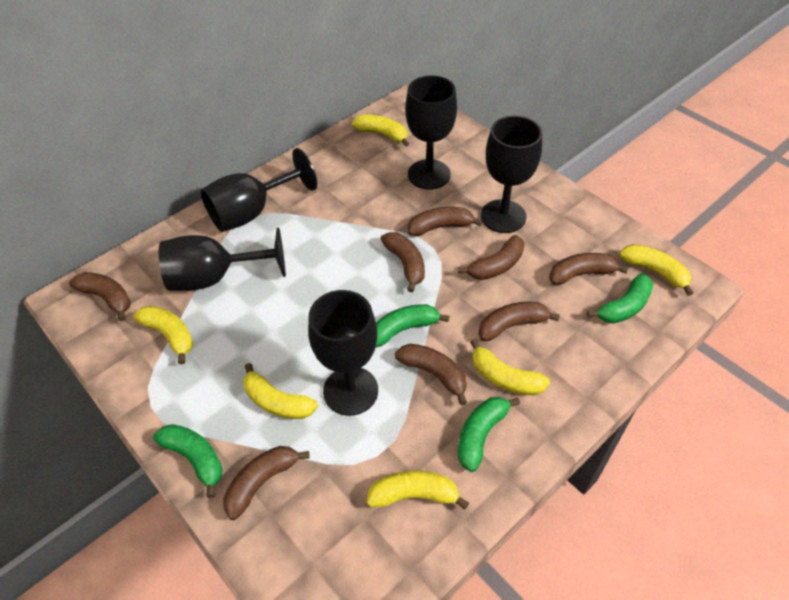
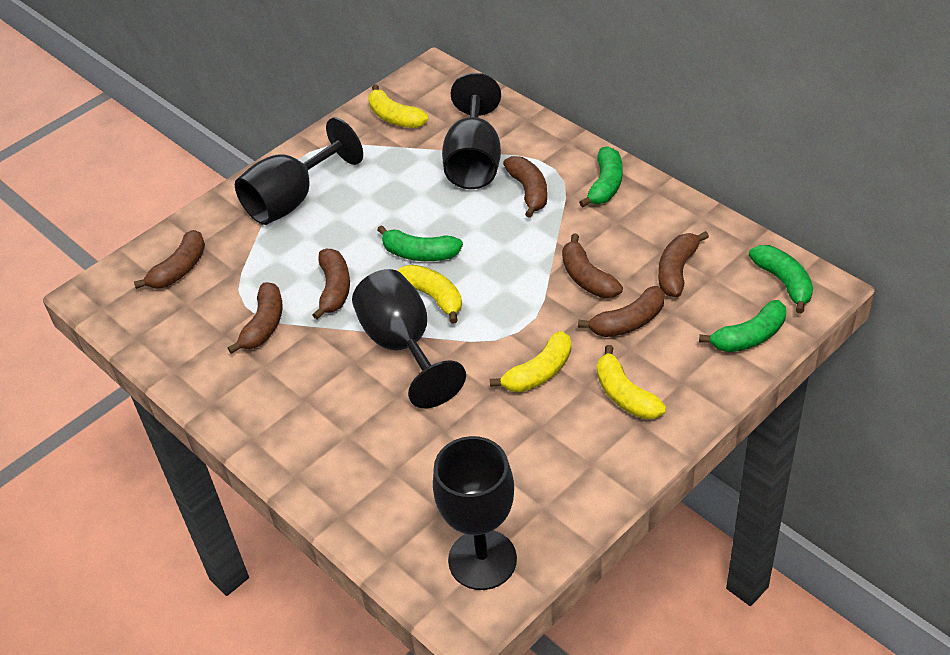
black goblet: [159,228,286,291] [201,148,317,232] [308,290,378,416] [405,75,457,189] [481,116,542,233] = 5 -> [235,117,363,225] [352,269,466,408] [433,436,517,590] [442,73,501,189] = 4
brown banana: [69,272,131,321] [223,446,310,520] [380,232,425,292] [395,344,467,405] [408,207,482,236] [458,235,524,280] [478,302,560,342] [549,253,628,285] = 8 -> [134,230,205,289] [228,282,283,354] [313,249,350,320] [503,156,547,218] [562,234,623,298] [578,286,664,337] [658,231,709,297] = 7
yellow banana: [133,306,193,364] [243,363,318,419] [351,114,409,147] [366,471,469,510] [470,339,550,395] [619,244,693,296] = 6 -> [368,84,428,128] [397,264,462,324] [490,331,571,392] [597,345,666,419] = 4

